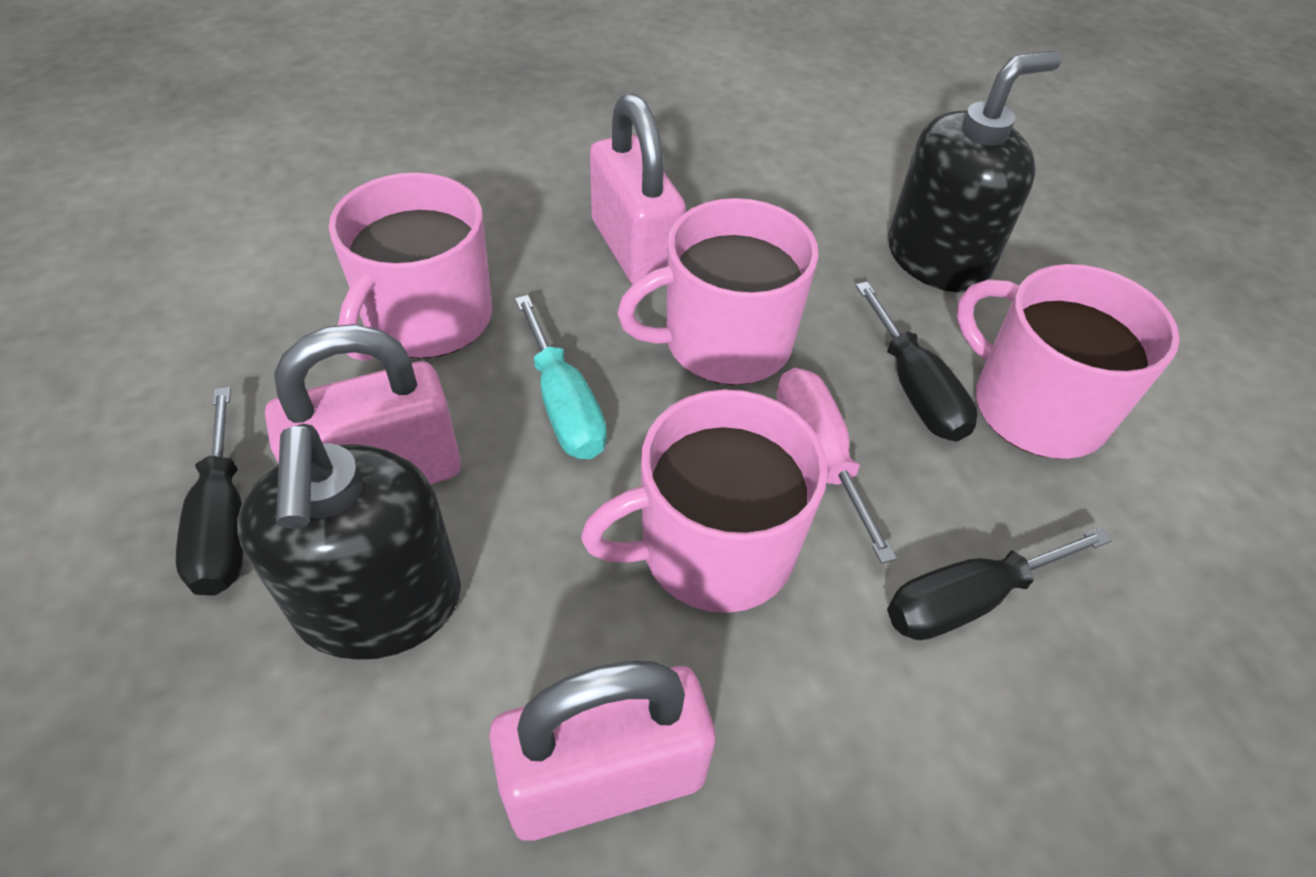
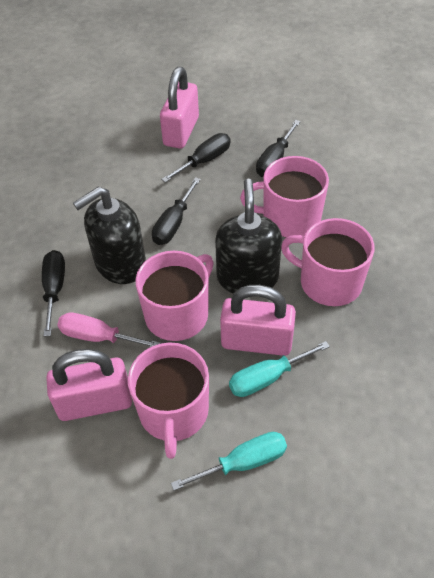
black screwdriver: [176,387,244,596] [855,282,978,441] [887,527,1112,640] = 3 -> [42,250,65,337] [152,177,201,245] [161,133,230,183] [256,120,301,177] = 4
turquoise screwdriver: [515,295,607,459] = 1 -> [171,432,287,491] [229,341,330,397] = 2

